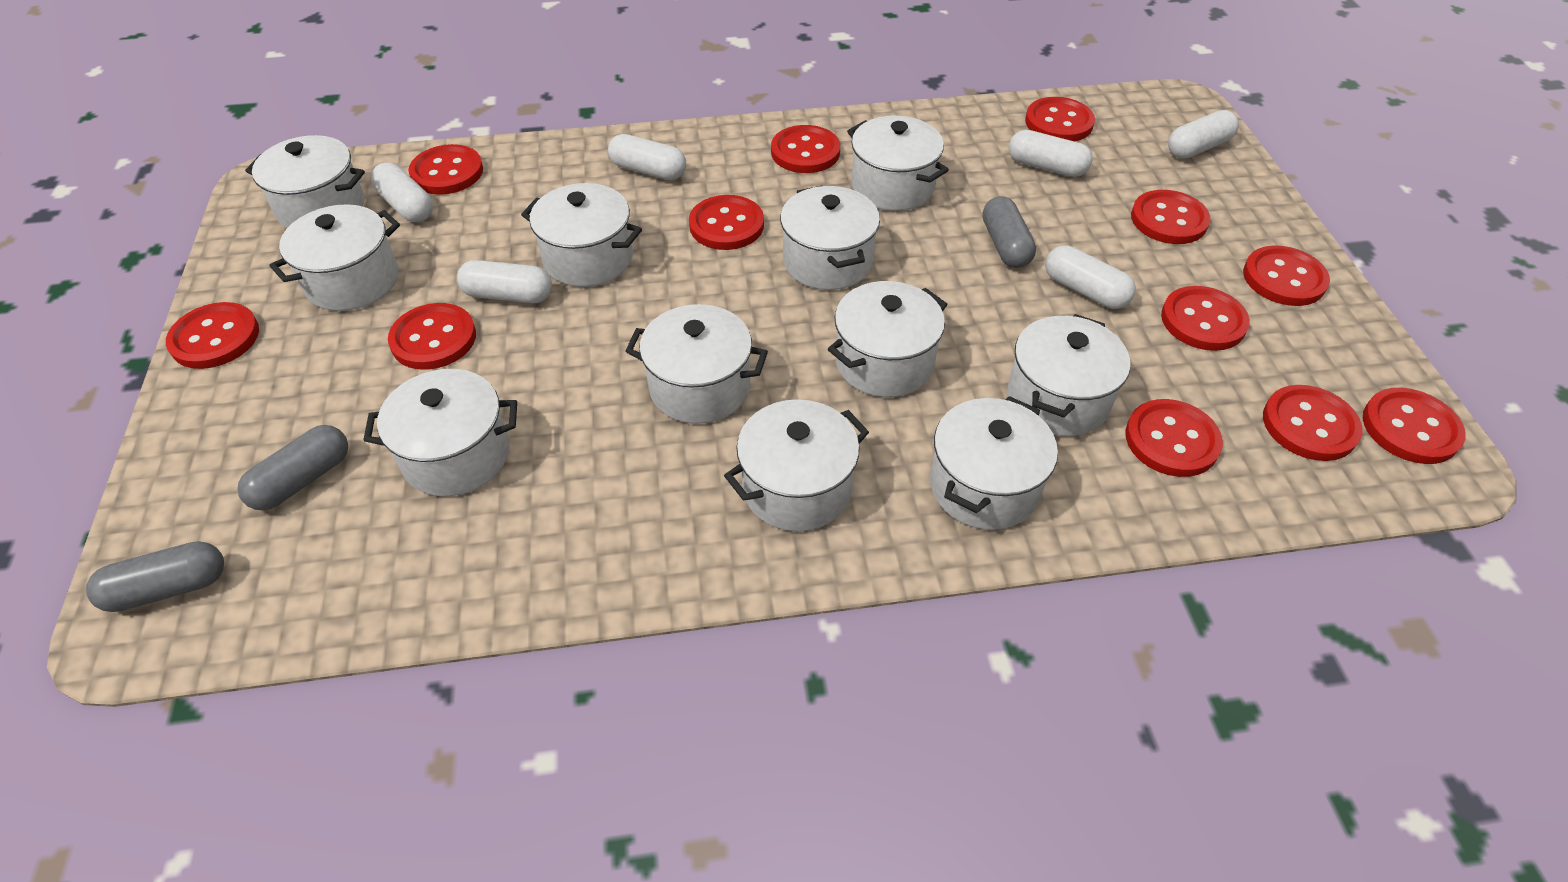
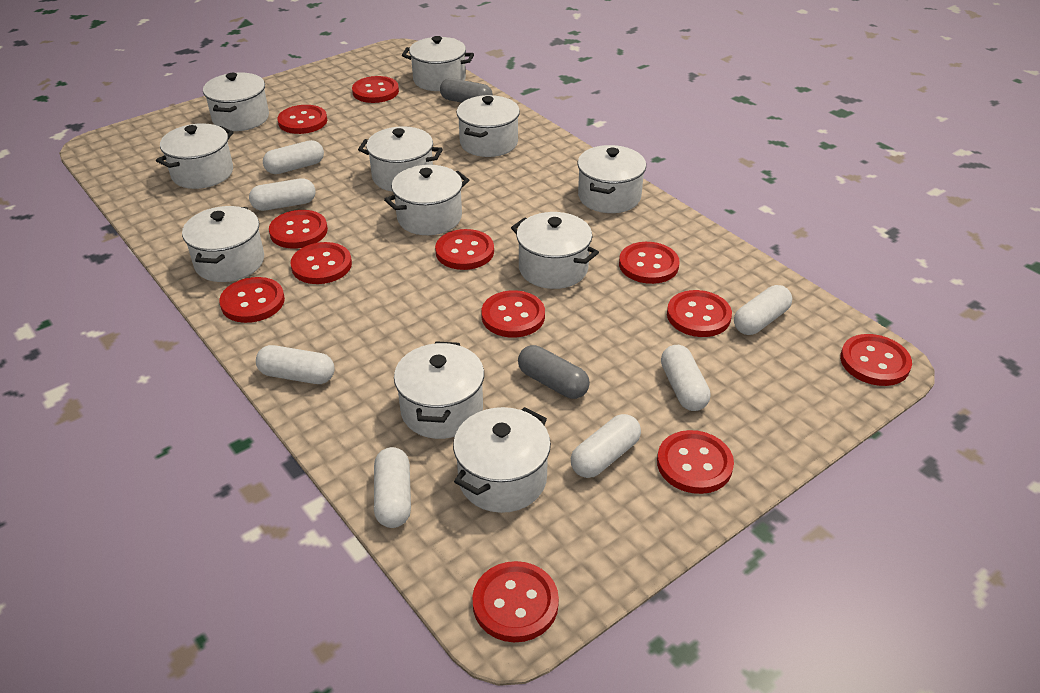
grey capsule: [86,541,224,612] [237,425,348,510] [983,196,1036,268] = 3 -> [440,78,493,103] [518,345,590,399] = 2
white capsule: [371,163,433,222] [457,260,552,303] [608,134,686,180] [1009,130,1093,177] [1045,245,1136,309] [1168,110,1239,159] = 6 -> [249,178,316,211] [256,345,335,384] [263,140,324,174] [374,447,411,528] [571,414,641,478] [661,345,711,411] [734,285,792,335] = 7

